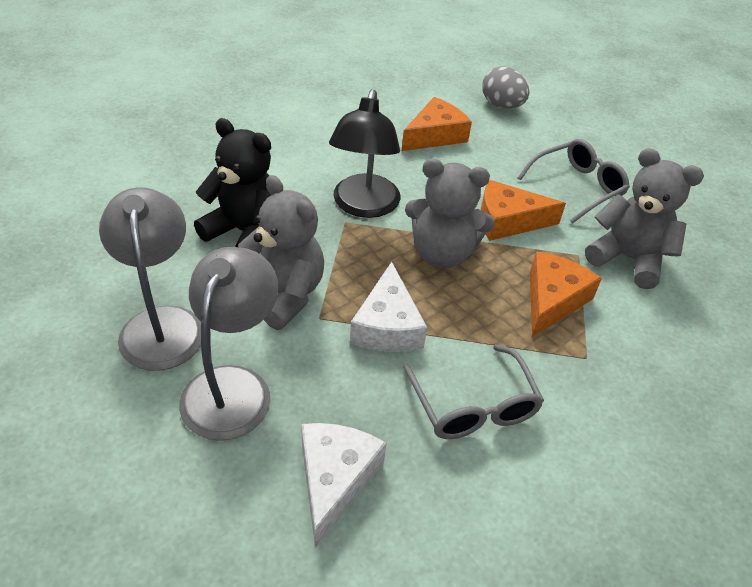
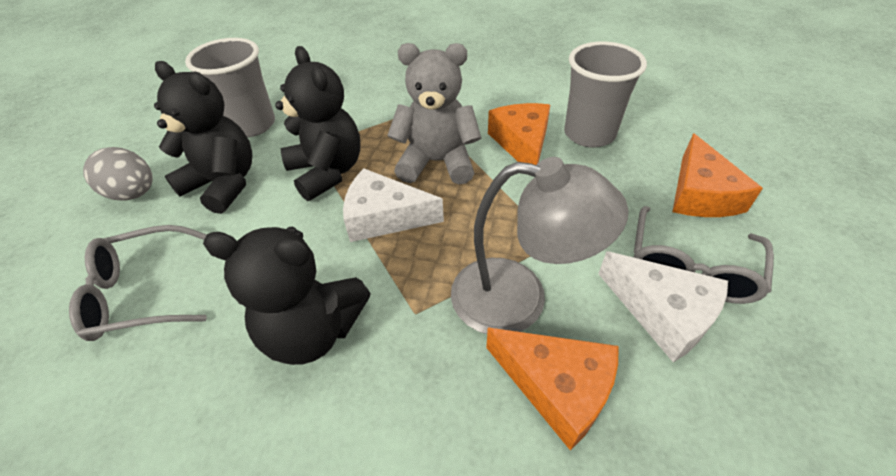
black lamp: [329,89,400,218] = 1 -> none = 0
black teddy bear: [194,118,271,247] = 1 -> [154,61,252,214] [203,227,371,365] [275,46,360,201] = 3
grey cup: none = 0 -> [185,38,275,137] [564,42,647,147] = 2
grey lamp: [99,187,201,371] [179,247,278,441] = 2 -> [451,157,629,334] = 1
grey teddy bear: [238,175,324,330] [405,159,495,268] [585,148,704,289] = 3 -> [387,43,481,184] = 1

